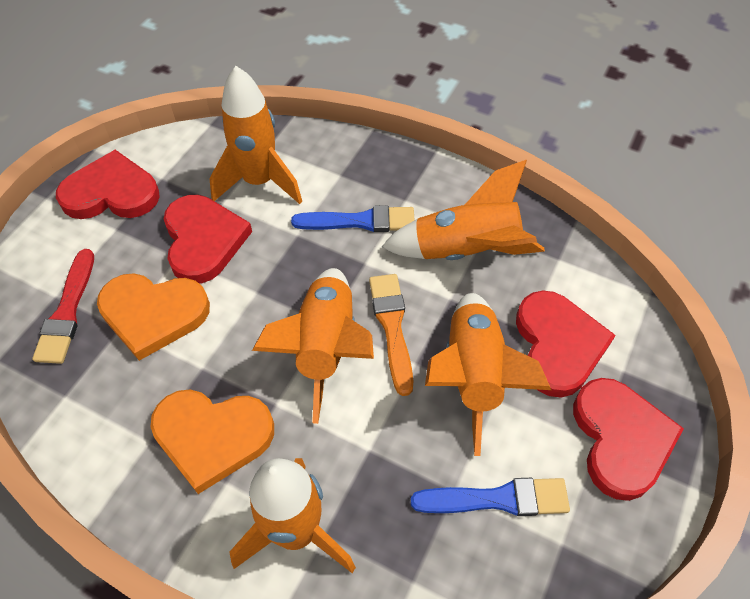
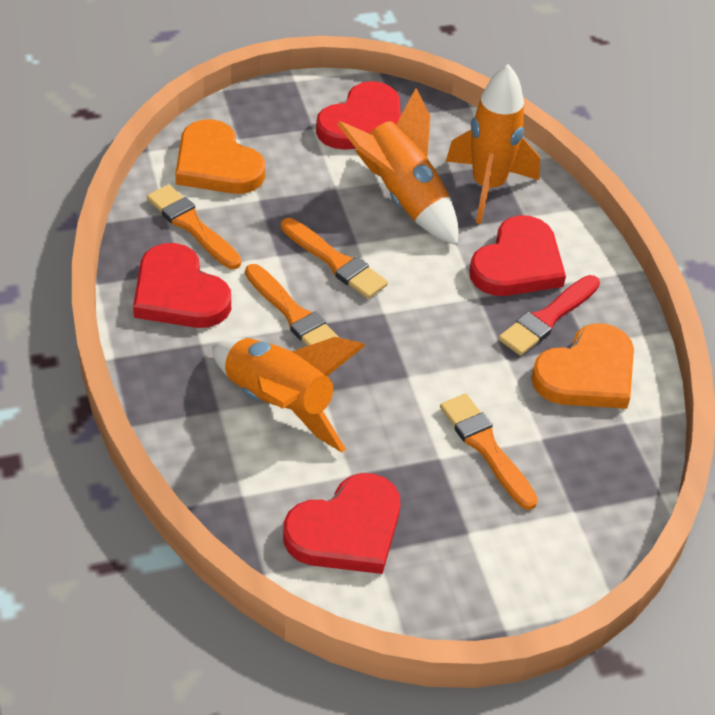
blue brush: [291,205,414,232] [411,478,570,516] = 2 -> none = 0
orange brush: [369,274,413,396] = 1 -> [147,184,241,269] [245,264,339,346] [281,218,388,299] [440,393,538,510] = 4
orange rocket: [209,66,302,204] [230,458,356,573] [252,268,374,424] [382,160,545,260] [425,293,551,456] = 5 -> [212,337,366,453] [337,88,458,246] [446,64,540,224] = 3

